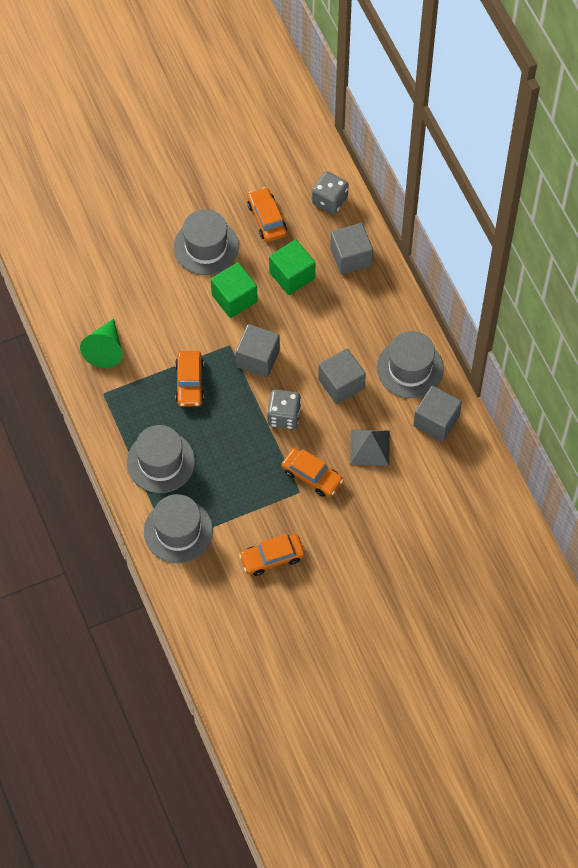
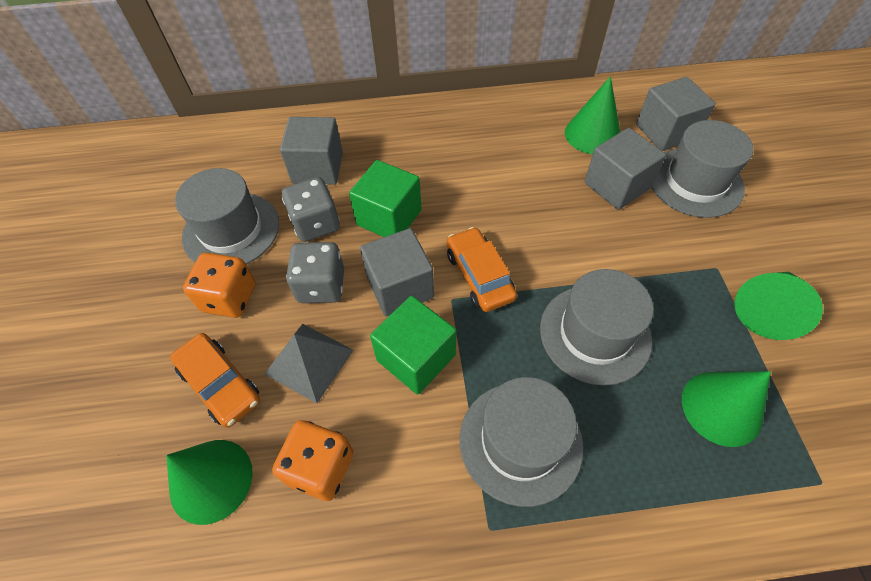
green cone: [80,318,123,368] = 1 -> [166,440,253,525] [565,76,620,154] [682,371,771,447] [734,272,823,340] = 4
orange car: [175,351,204,407] [239,534,305,576] [247,187,287,242] [281,448,343,497] = 4 -> [170,333,260,428] [447,227,517,312] = 2
orange dice: none = 0 -> [183,253,255,318] [272,420,354,501] = 2

